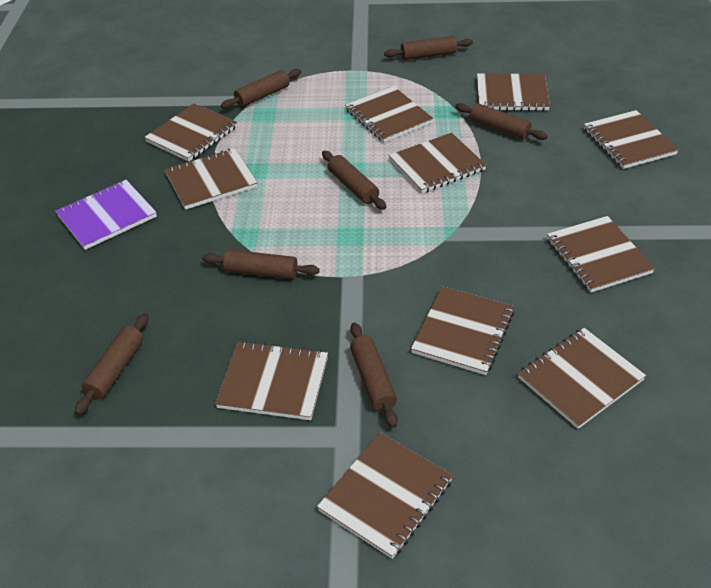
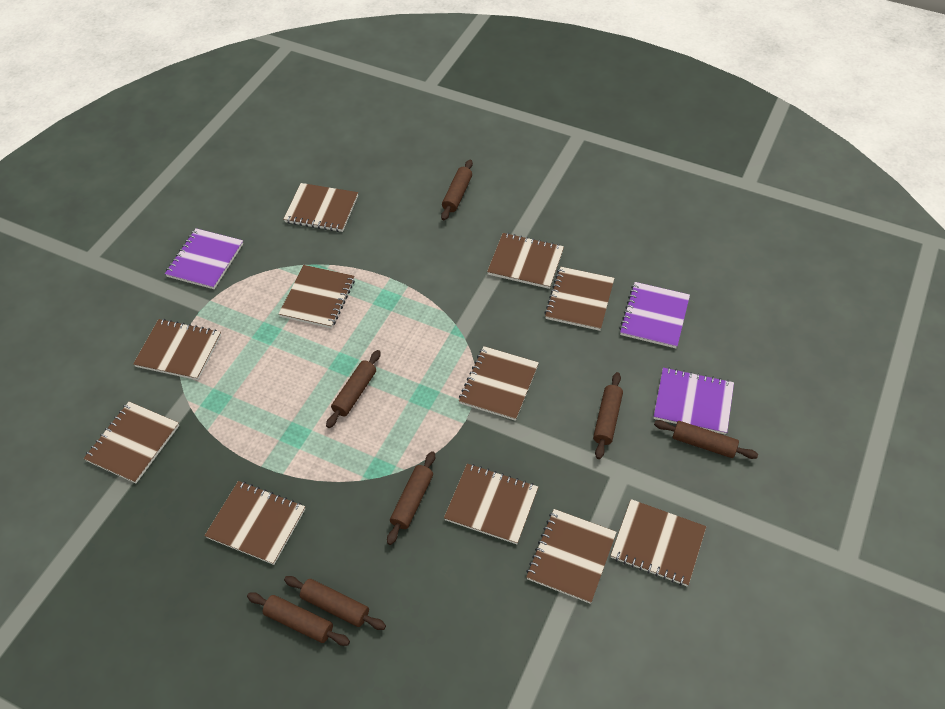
purple notebook: [55,180,157,250] = 1 -> [165,228,243,289] [619,282,690,348] [654,367,734,435] = 3

